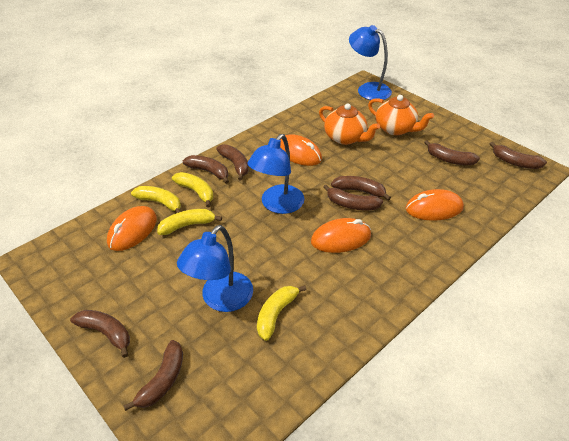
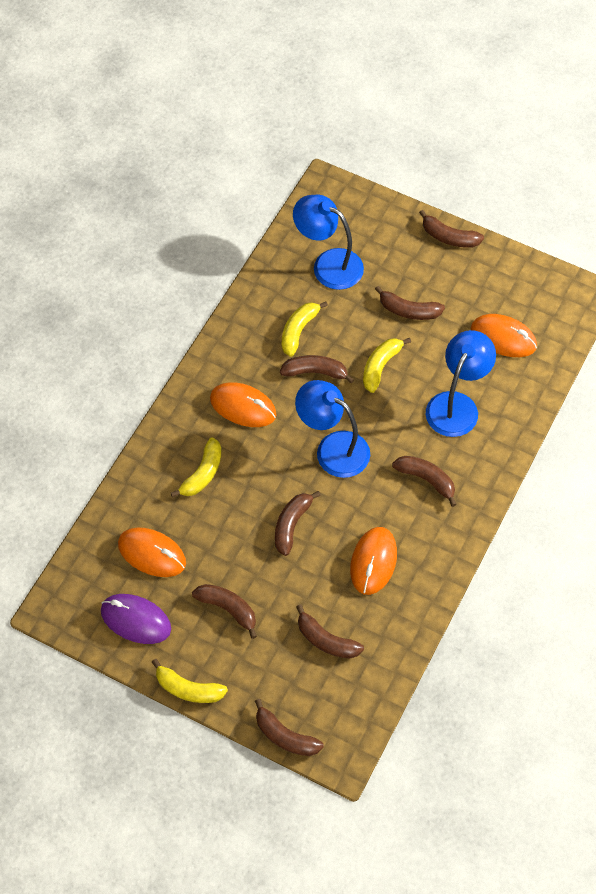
orange teapot: [319,103,380,145] [368,95,434,135] = 2 -> none = 0
purple mouse: none = 0 -> [101,594,171,644] = 1

